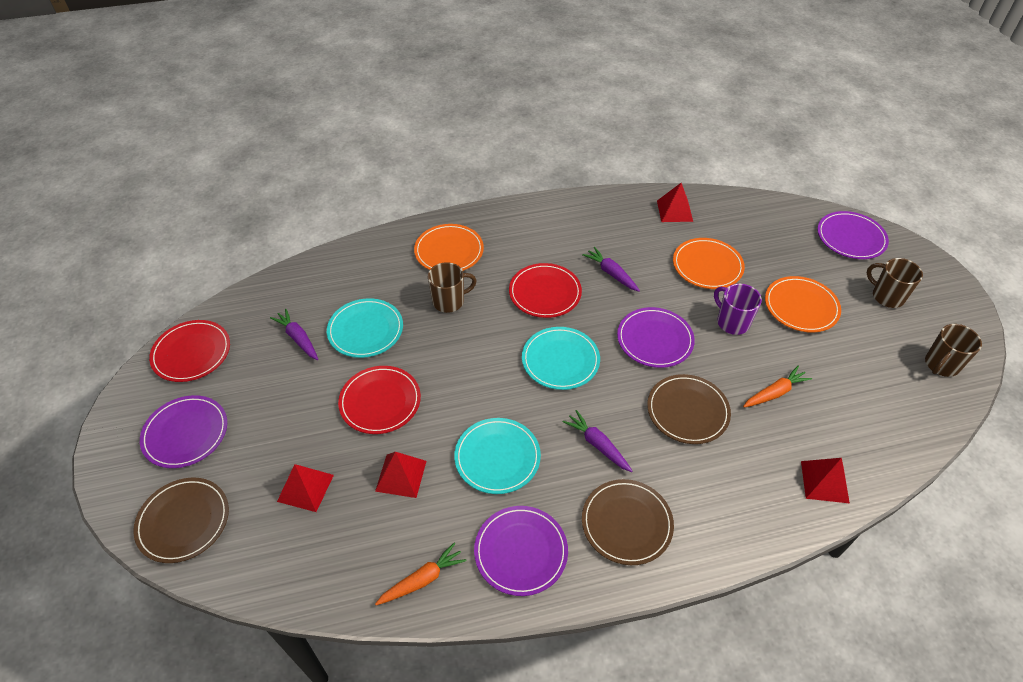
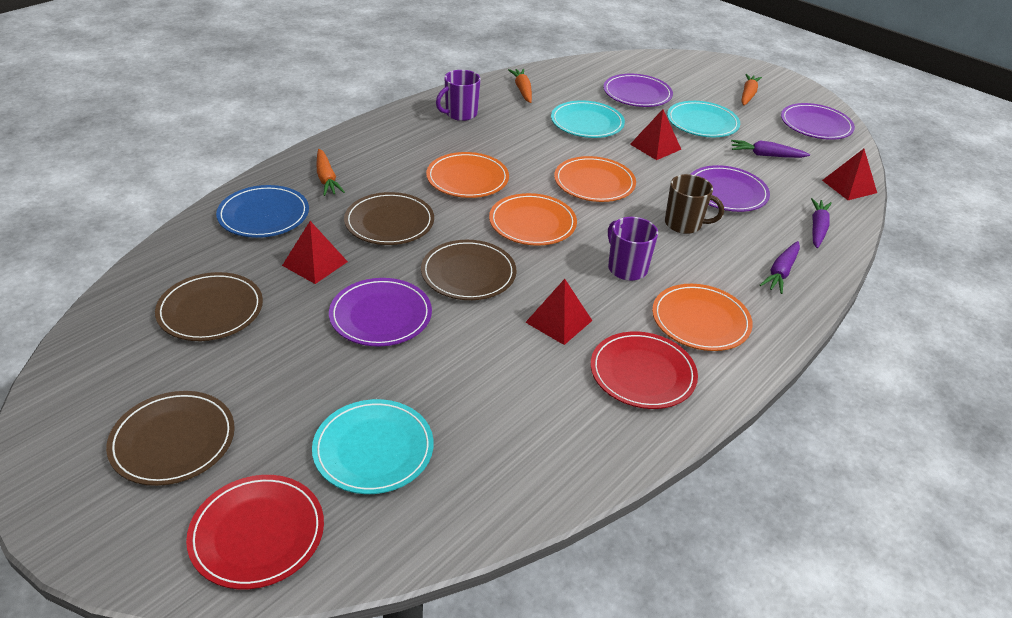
blue plate: none = 0 -> [216,185,309,238] = 1
brown mug: [428,262,477,313] [867,258,923,308] [925,324,982,377] = 3 -> [665,174,724,234] = 1
brown plate: [133,478,229,563] [582,479,674,565] [647,374,731,444] = 3 -> [106,391,235,486] [155,272,263,341] [344,192,434,245] [421,240,516,300] = 4
orange carrot: [375,542,466,605] [743,366,812,408] = 2 -> [317,149,345,196] [508,69,532,103] [741,74,762,105] = 3
orange plate: [414,224,484,271] [673,238,745,289] [765,276,841,333] = 3 -> [426,152,509,198] [489,193,577,246] [554,156,636,202] [652,284,753,351] = 4
purple mug: [714,284,762,335] = 1 -> [436,70,481,121] [608,217,658,281] = 2
red plate: [149,320,230,382] [338,366,421,434] [509,263,582,318] = 3 -> [186,475,324,589] [591,331,698,409] = 2

